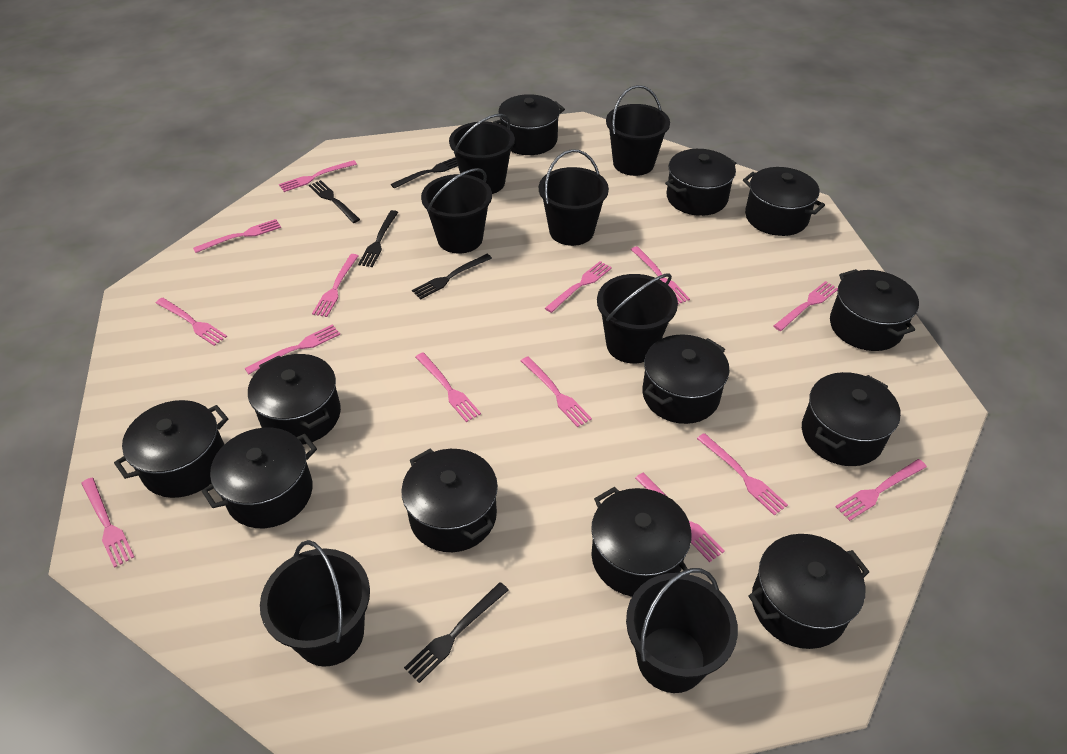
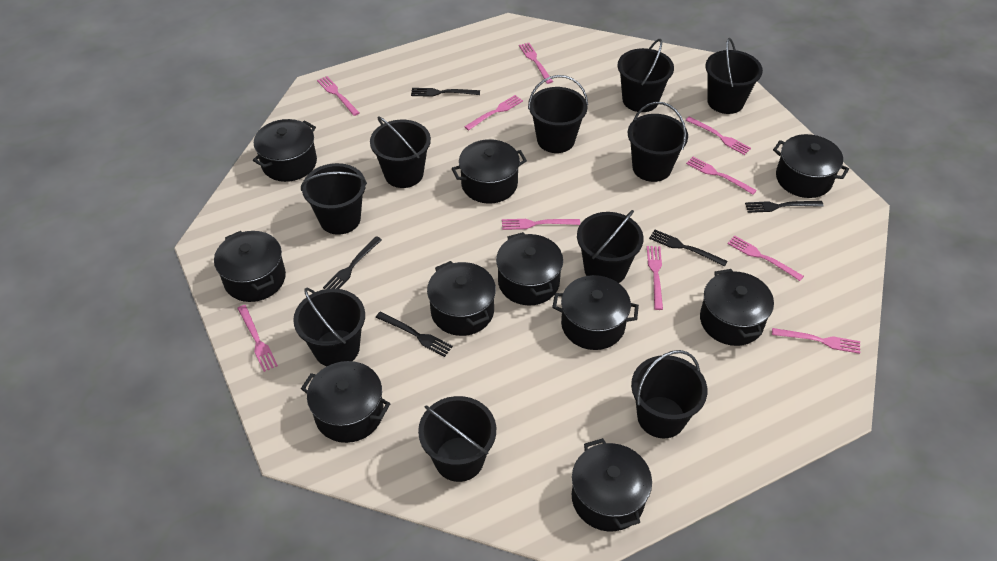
black bucket: [260,540,370,667] [421,168,492,254] [449,114,515,194] [539,149,609,246] [597,273,678,364] [606,85,670,176] [626,568,738,693] = 7 -> [293,287,365,366] [301,163,367,235] [370,116,431,188] [418,396,496,482] [528,75,588,153] [577,210,644,283] [618,39,674,112] [628,102,688,182] [631,350,707,438] [705,38,763,114] = 10
black pot: [114,400,229,498] [202,428,317,528] [248,354,341,445] [402,449,498,552] [494,94,565,155] [591,487,692,597] [642,334,730,424] [665,149,736,216] [743,167,825,236] [748,534,869,649] [802,372,901,466] [830,269,919,351] = 12 -> [214,231,286,302] [253,119,317,182] [301,361,390,443] [427,261,496,336] [452,139,527,204] [496,232,563,305] [552,275,639,350] [572,438,652,531] [700,269,774,346] [773,134,849,198] = 10
pink fork: [81,478,134,568] [156,298,227,346] [193,219,281,253] [244,324,340,374] [279,160,357,192] [312,254,358,317] [416,352,481,422] [521,356,592,427] [545,261,612,313] [631,246,690,304] [635,473,725,562] [697,433,788,515] [774,281,838,331] [835,459,927,521] = 14 -> [237,305,278,372] [317,76,360,116] [464,95,523,130] [502,219,580,230] [519,43,553,84] [647,246,663,310] [685,117,751,155] [686,157,757,195] [727,235,804,281] [772,328,860,354] = 10

